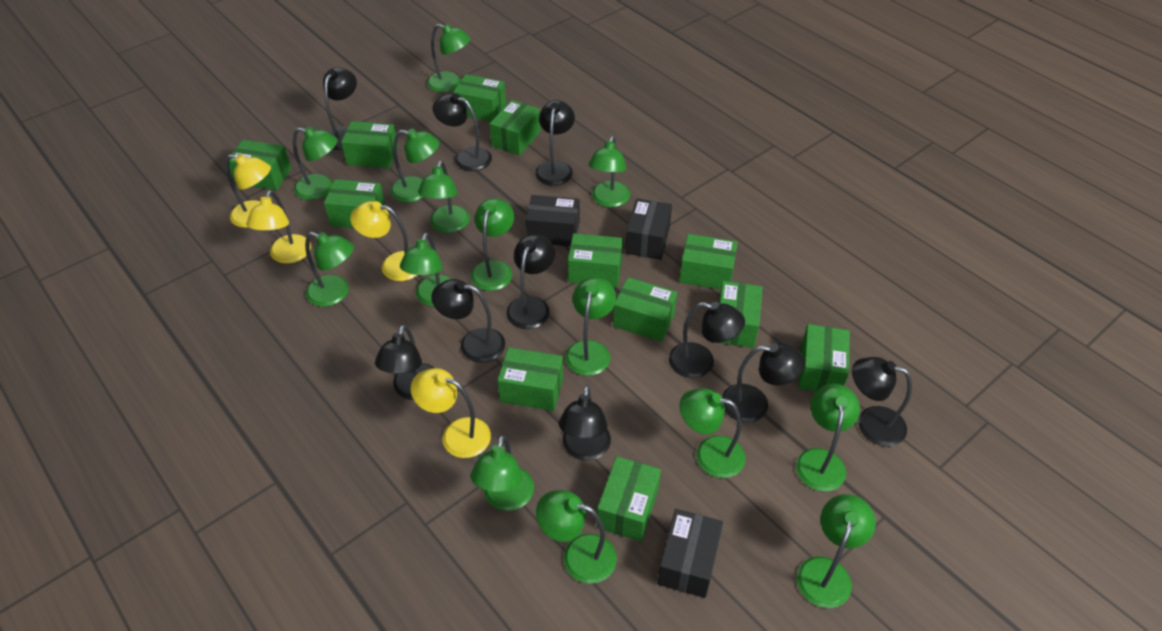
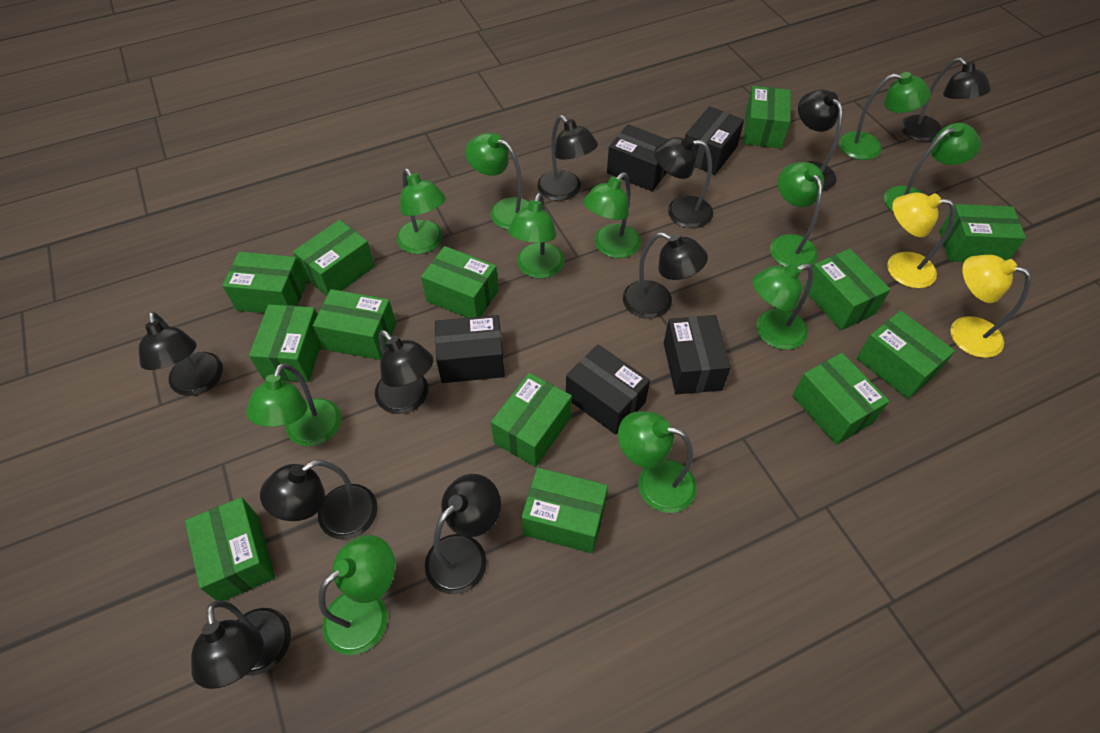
black box: [526,195,579,246] [625,198,672,260] [657,509,723,598] = 3 -> [435,315,505,383] [566,344,650,435] [607,124,668,191] [664,315,731,394] [685,106,744,175] = 5
green box: [229,140,291,190] [324,179,385,228] [341,121,398,169] [453,74,506,122] [490,100,541,156] [497,347,563,411] [568,233,623,287] [597,456,661,542] [613,277,677,342] [679,234,738,290] [719,281,763,348] [798,324,850,391] = 12 -> [185,497,275,601] [222,252,307,313] [249,304,321,382] [293,220,375,296] [313,289,396,360] [421,246,499,318] [491,373,572,467] [521,468,608,553] [744,86,791,149] [792,353,889,445] [803,249,891,330] [857,311,955,399] [939,204,1026,262] = 13
green lamp: [293,127,338,200] [305,232,354,307] [391,129,439,203] [400,233,452,306] [418,161,470,233] [427,24,471,92] [471,198,514,291] [471,435,534,511] [536,490,617,584] [565,277,616,376] [588,136,630,207] [679,388,746,478] [796,384,860,491] [797,494,876,608] = 14 -> [246,363,341,446] [318,535,395,655] [396,168,446,254] [465,133,529,230] [508,193,564,279] [583,172,641,258] [618,411,697,513] [753,263,813,350] [770,162,824,267] [839,72,931,160] [884,123,981,212] = 11
yellow lamp: [226,154,271,228] [246,190,311,264] [350,201,417,281] [411,368,491,458] = 4 -> [887,192,955,288] [950,255,1031,358] = 2

